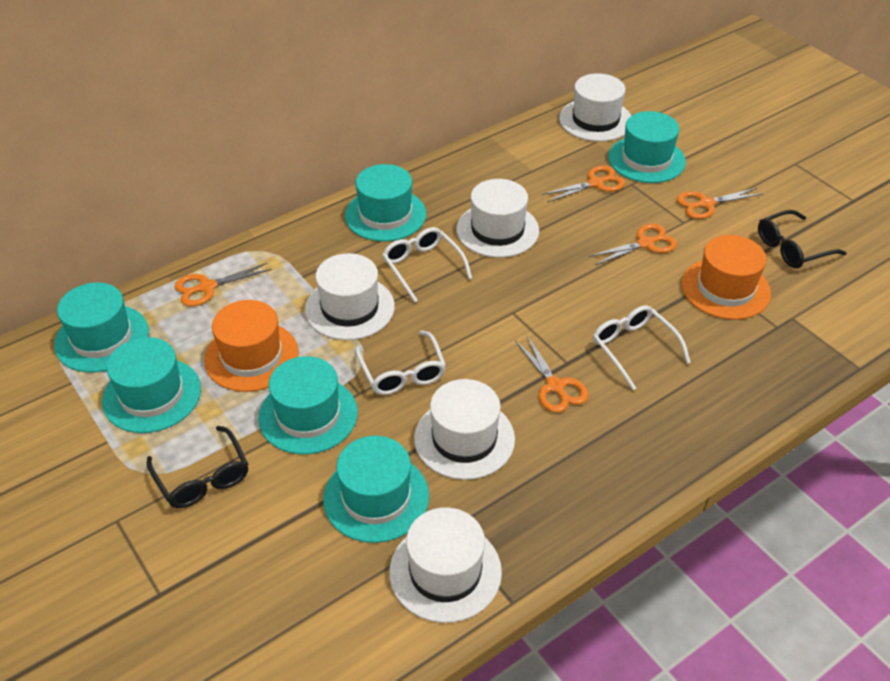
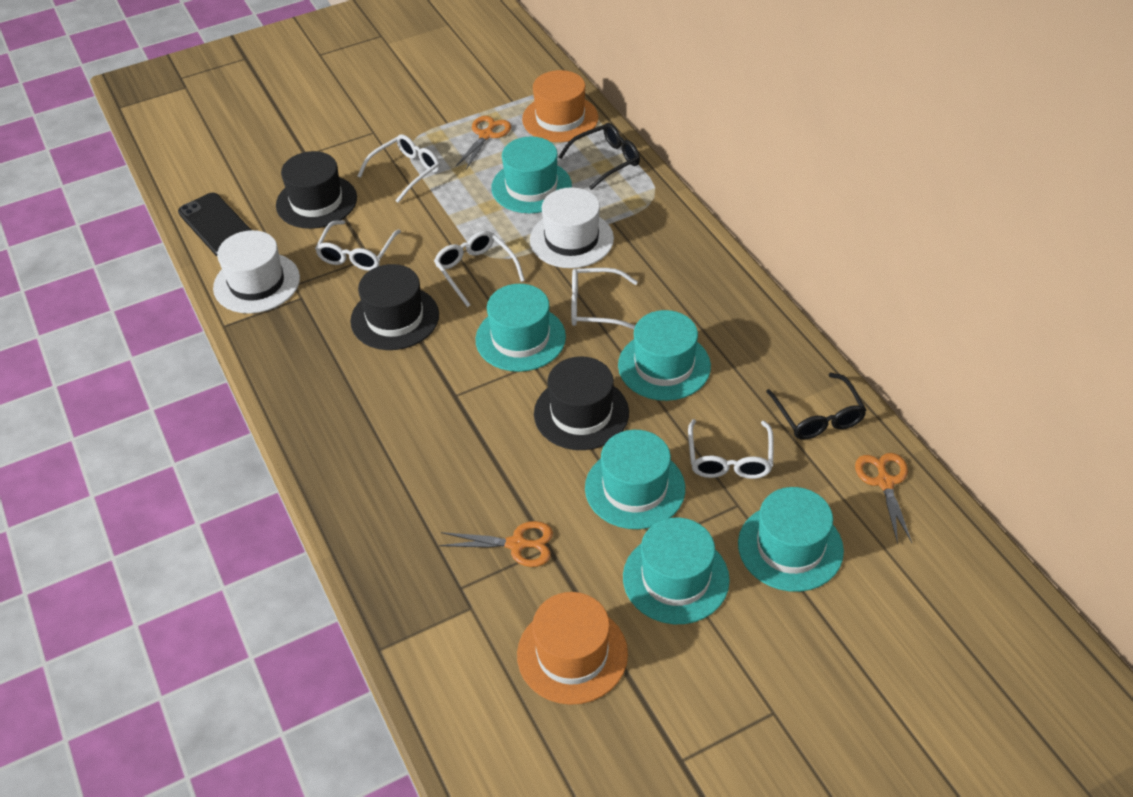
black hat: none = 0 -> [276,151,357,229] [350,264,439,350] [534,357,629,450] = 3
black phone: none = 0 -> [178,193,251,256] = 1
orange scissors: [175,262,272,307] [515,336,589,413] [542,166,625,202] [589,224,677,265] [676,188,762,219] = 5 -> [439,521,553,567] [456,116,511,170] [855,453,912,544] = 3
white glasses: [355,330,446,395] [382,227,472,303] [593,305,691,390] = 3 -> [315,220,401,271] [358,134,440,203] [434,231,525,307] [571,268,638,329] [688,419,774,479] = 5
white hat: [305,253,395,340] [389,507,502,623] [414,379,515,480] [456,179,539,258] [559,73,631,142] = 5 -> [213,230,300,314] [530,187,614,268] = 2

